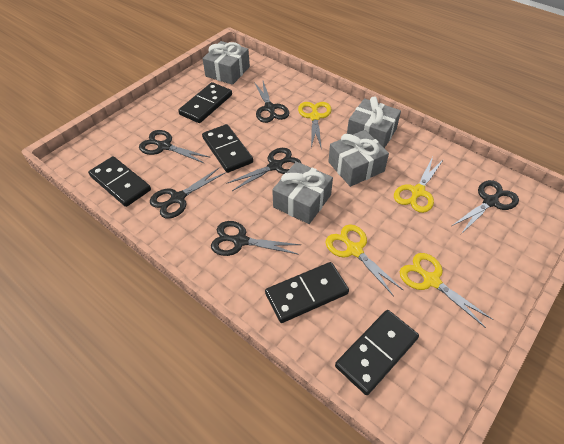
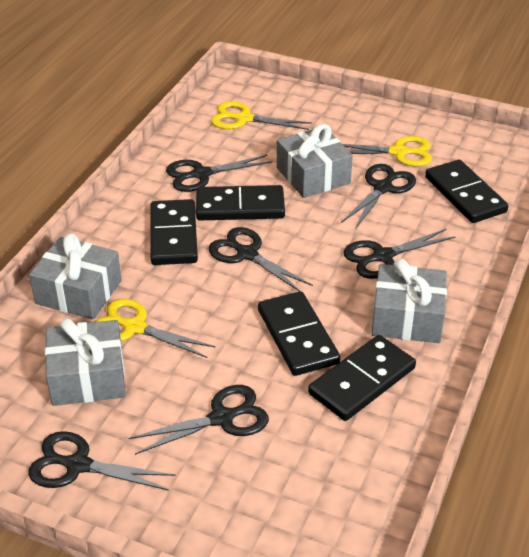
yellow scissors: [298,102,332,150] [326,224,403,297] [394,157,444,213] [400,253,493,328] = 4 -> [95,299,216,358] [211,101,312,130] [342,136,432,166] = 3

